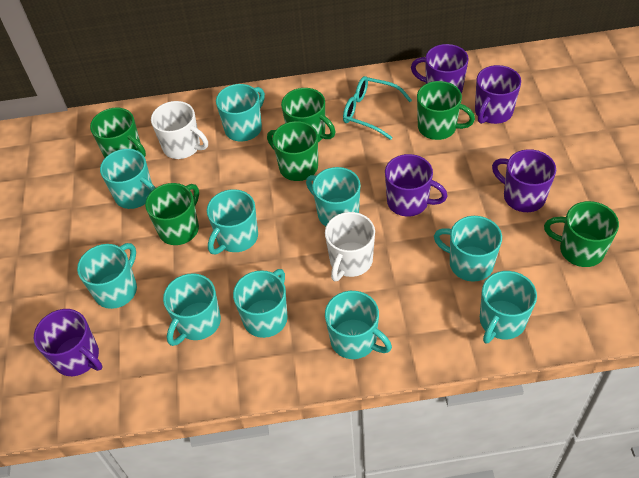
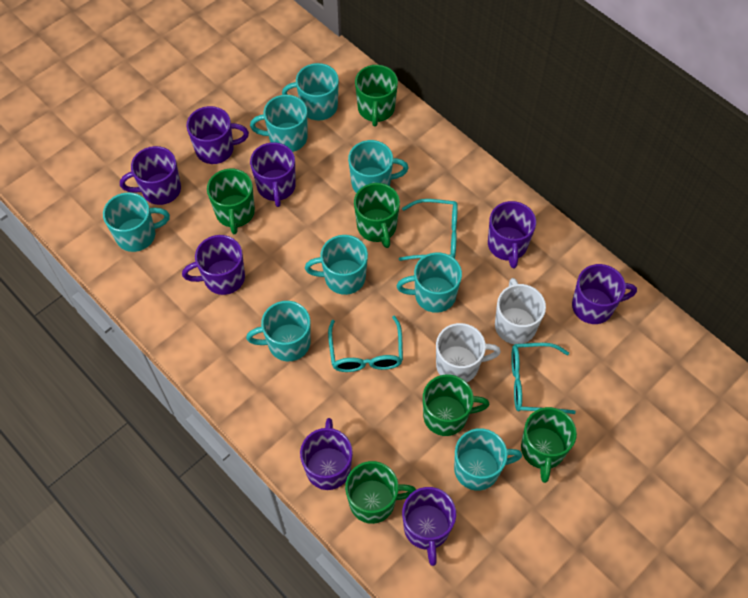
purple mug: [34,309,103,376] [385,154,448,217] [411,44,469,93] [475,65,521,124] [492,149,556,212] = 5 -> [120,146,181,205] [182,235,245,295] [187,106,249,164] [250,142,296,207] [300,418,353,490] [402,487,456,566] [488,201,536,268] [572,264,637,324] = 8
turquoise glasses: [343,76,412,140] = 1 -> [328,315,403,372] [399,199,458,261] [511,343,576,414] = 3
turquoise mug: [77,243,137,309] [100,149,156,209] [163,273,221,346] [207,189,258,254] [216,84,265,142] [233,269,288,338] [306,167,361,226] [325,291,392,359] [434,216,502,282] [480,271,537,344] = 10 -> [103,192,170,252] [246,301,310,361] [250,95,307,152] [282,63,339,120] [305,235,368,295] [348,140,409,193] [397,252,462,313] [454,428,522,491] = 8

